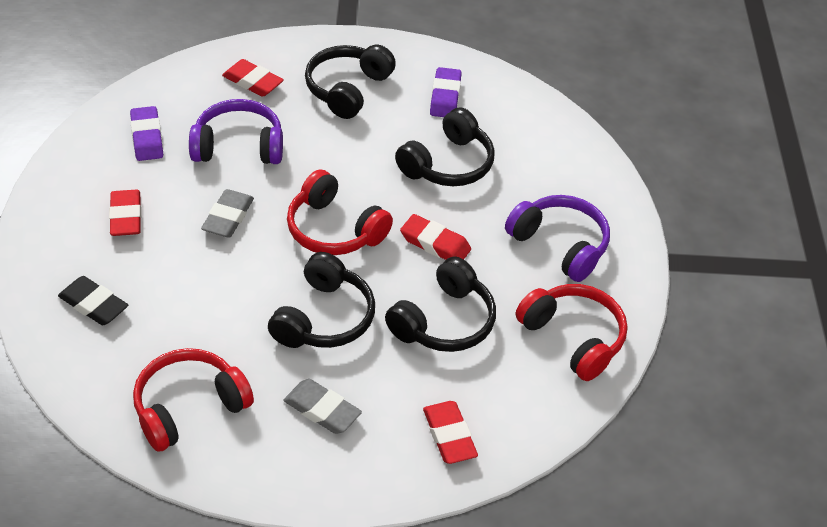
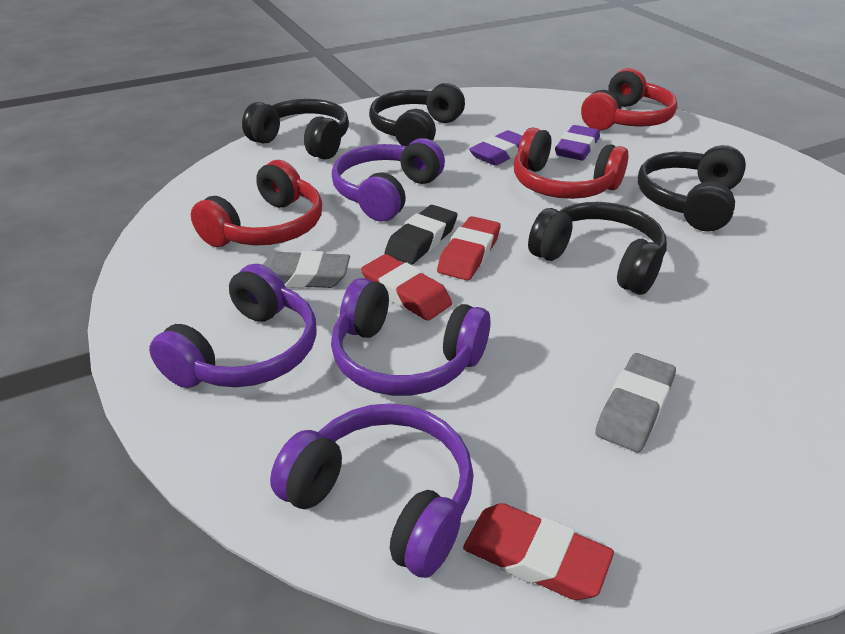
purple headphones: [189,99,283,164] [505,195,610,282] = 2 -> [149,264,317,388] [270,403,474,578] [331,278,491,396] [332,138,445,222] = 4
red eraser: [109,190,141,236] [222,59,284,97] [400,214,471,260] [423,401,478,464] = 4 -> [361,254,452,321] [437,216,501,280] [463,503,614,600] = 3

